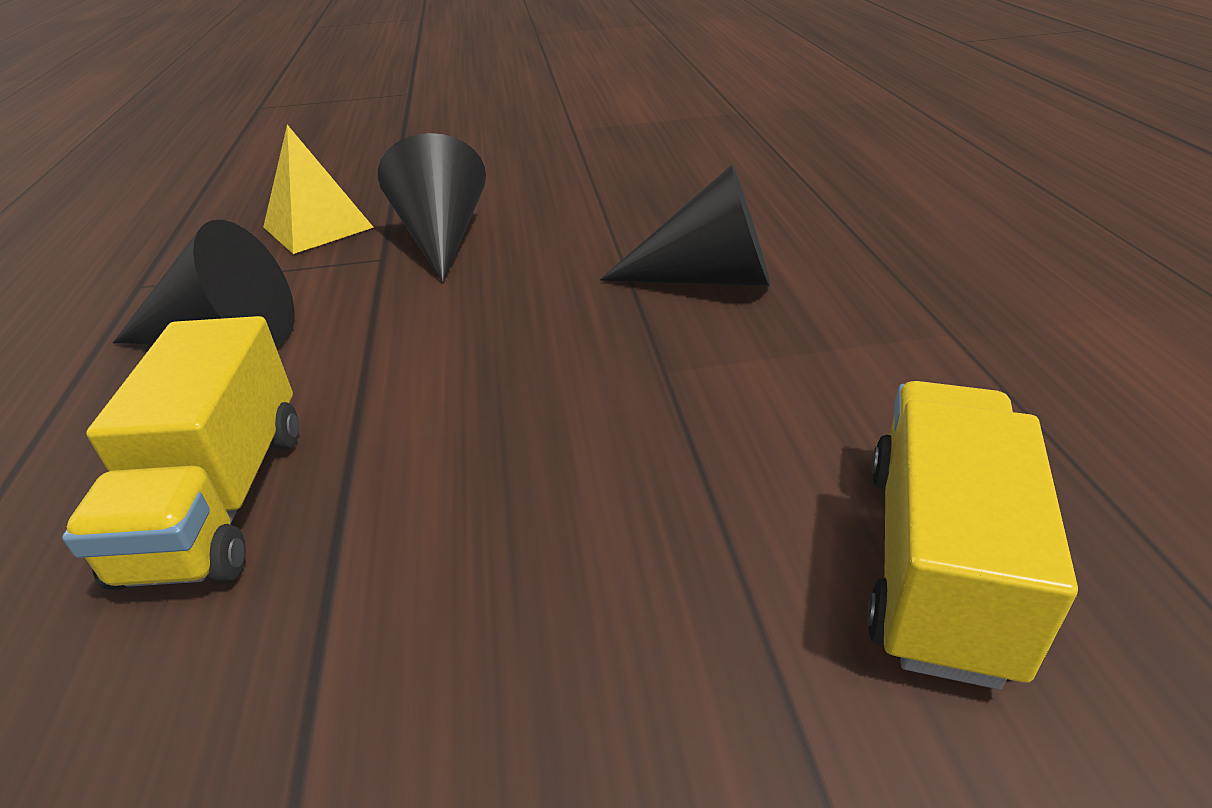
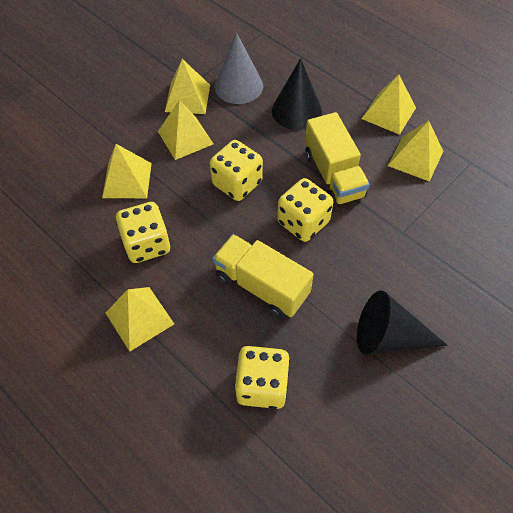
black cone: [113,220,295,346] [378,133,486,283] [600,164,770,287] = 3 -> [272,58,322,130] [357,291,448,355] = 2
grey cone: none = 0 -> [214,33,263,104] = 1
yellow dice: none = 0 -> [116,202,170,263] [210,140,263,201] [234,346,290,409] [277,178,334,242] = 4
yellow pyramid: [263,125,374,254] = 1 -> [102,144,152,198] [106,287,174,352] [158,99,214,160] [165,59,210,114] [362,74,416,135] [388,121,443,182] = 6

